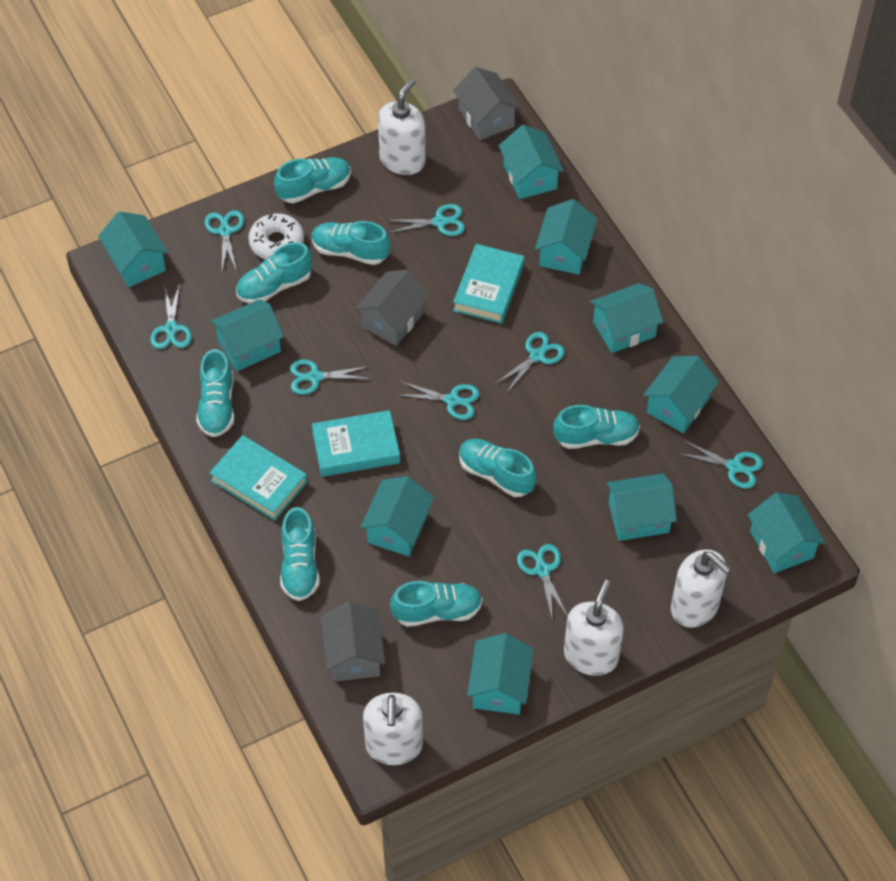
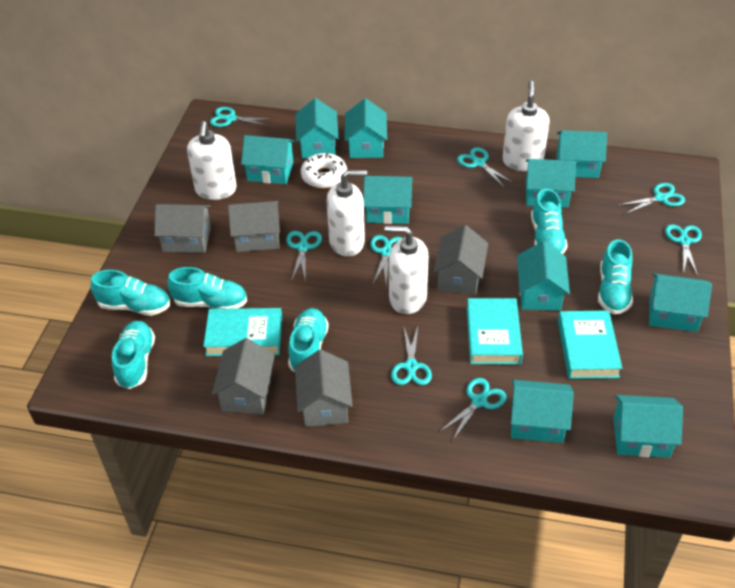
grey house: [321,601,385,682] [355,270,430,346] [453,67,521,140] = 3 -> [154,204,211,253] [212,338,275,414] [228,201,280,252] [295,349,353,427] [434,225,488,295] = 5
turquoise shoe: [196,349,234,437] [236,242,312,304] [274,157,351,203] [280,507,319,601] [312,221,390,265] [390,581,482,627] [459,439,536,497] [553,405,640,449] = 8 -> [90,270,170,316] [112,321,155,389] [168,267,247,309] [288,308,329,372] [531,189,568,254] [598,239,633,314] = 6

